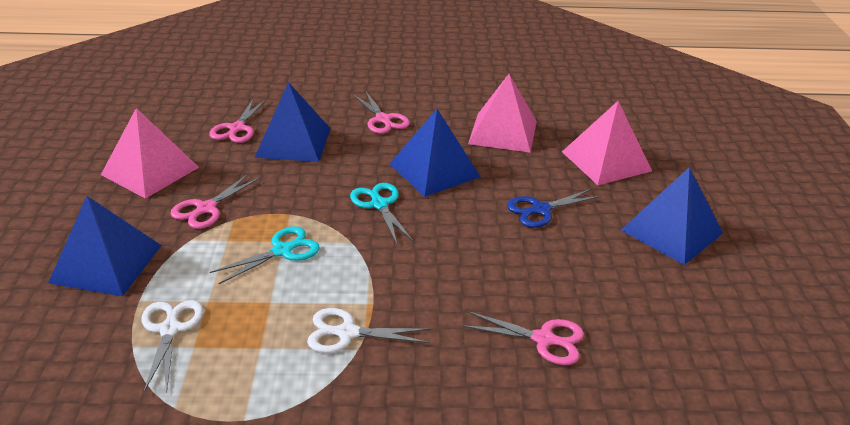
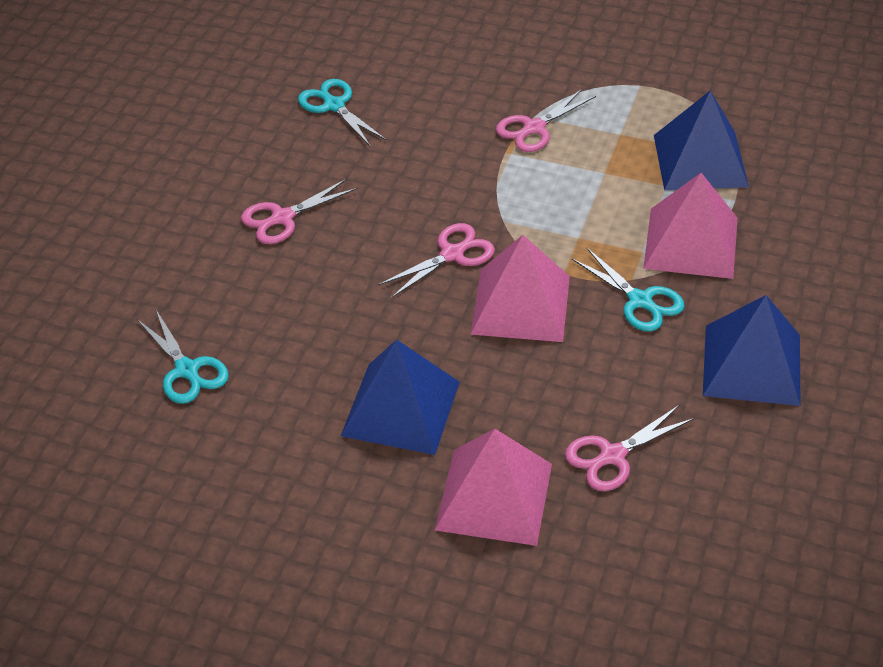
blue pyramid: [48,196,162,296] [255,82,331,162] [390,109,480,197] [621,167,723,265] = 4 -> [341,340,460,455] [654,91,749,190] [703,295,800,406] = 3
blue scissors: [507,189,602,228] = 1 -> none = 0
turquoise scissors: [210,226,320,284] [350,183,413,244] = 2 -> [137,310,229,404] [298,79,386,146] [572,248,685,332] = 3
white scissors: [142,300,203,393] [307,308,431,353] = 2 -> none = 0

